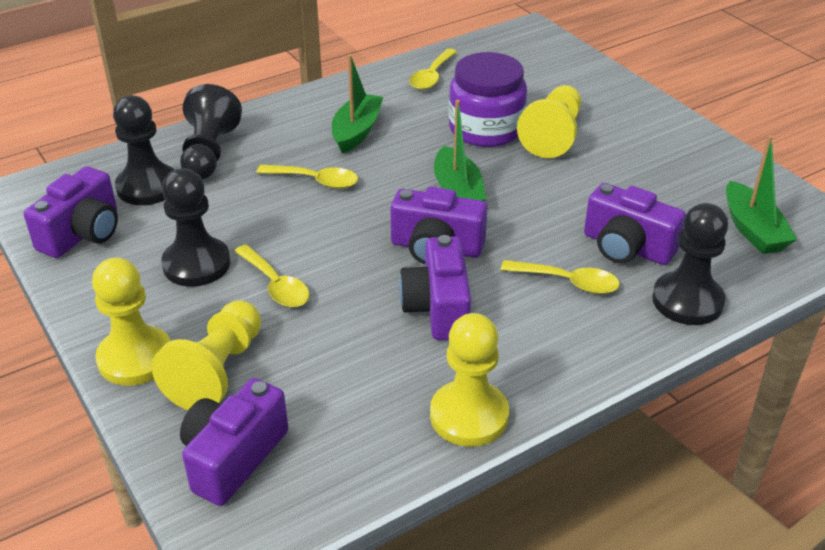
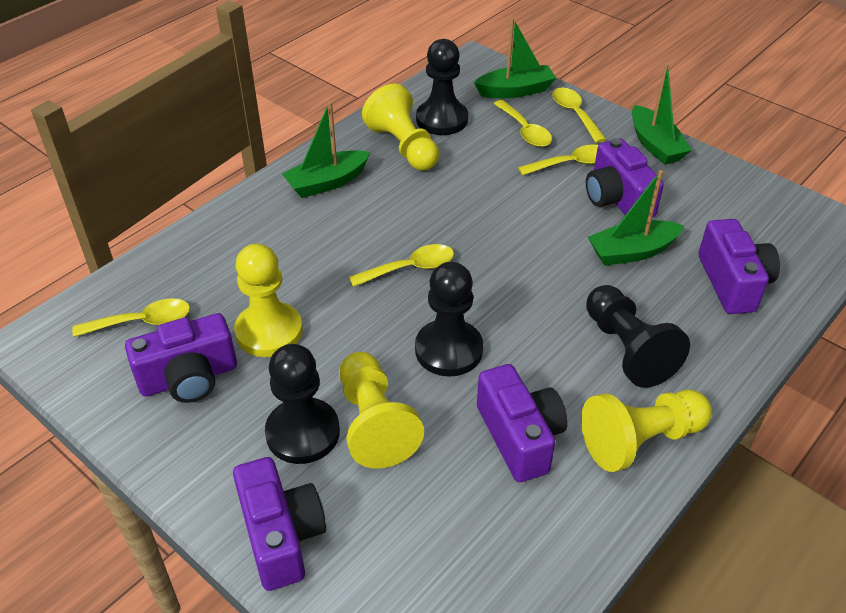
green boat: [332,54,383,154] [434,100,486,202] [726,135,797,254] = 3 -> [282,101,370,198] [474,17,556,98] [588,170,685,266] [632,63,692,165] = 4
purple jar: [449,52,527,147] = 1 -> none = 0
yellow spoon: [235,245,309,307] [257,165,358,189] [409,49,457,90] [501,260,620,294] = 4 -> [72,298,190,337] [349,244,454,287] [494,100,552,147] [518,145,598,176] [552,88,607,143] = 5

